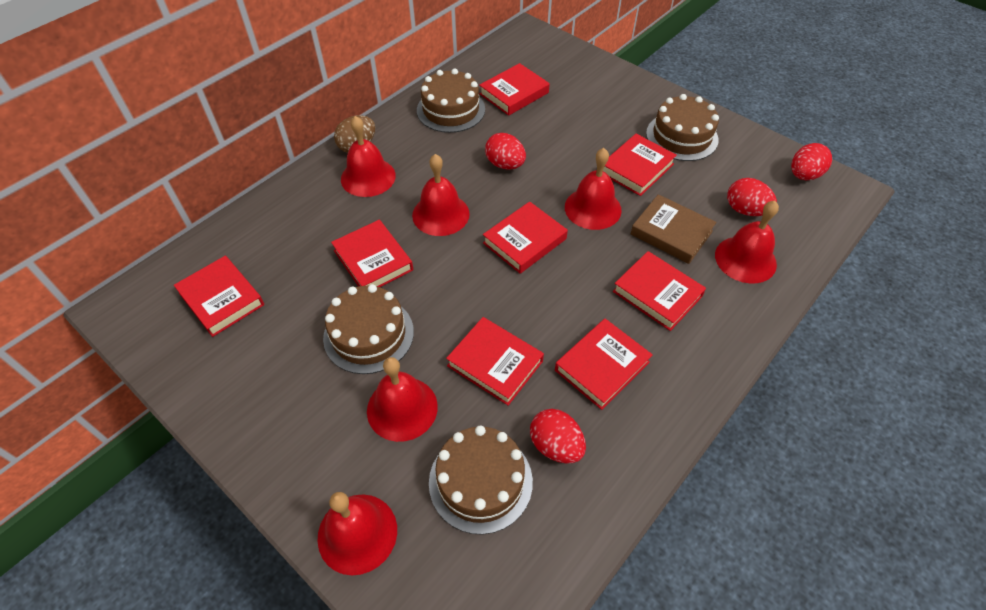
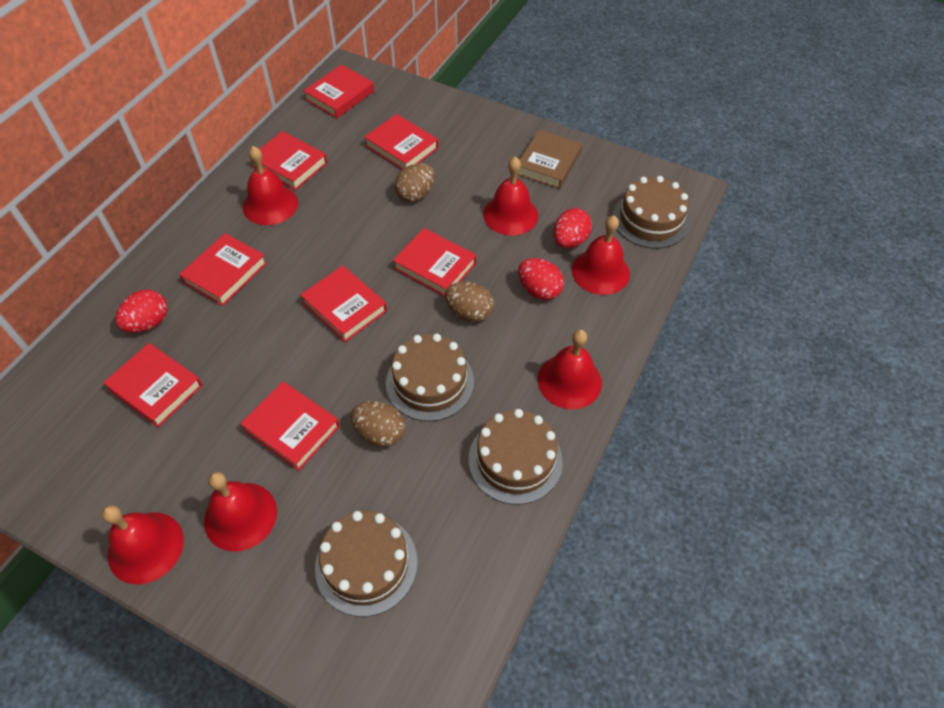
brown egg: [334,115,375,153] = 1 -> [351,401,405,447] [395,163,435,203] [445,282,494,322] = 3
red egg: [485,133,526,170] [530,409,586,463] [727,178,777,216] [791,143,832,180] = 4 -> [115,290,168,333] [518,258,564,300] [553,208,592,249] = 3

